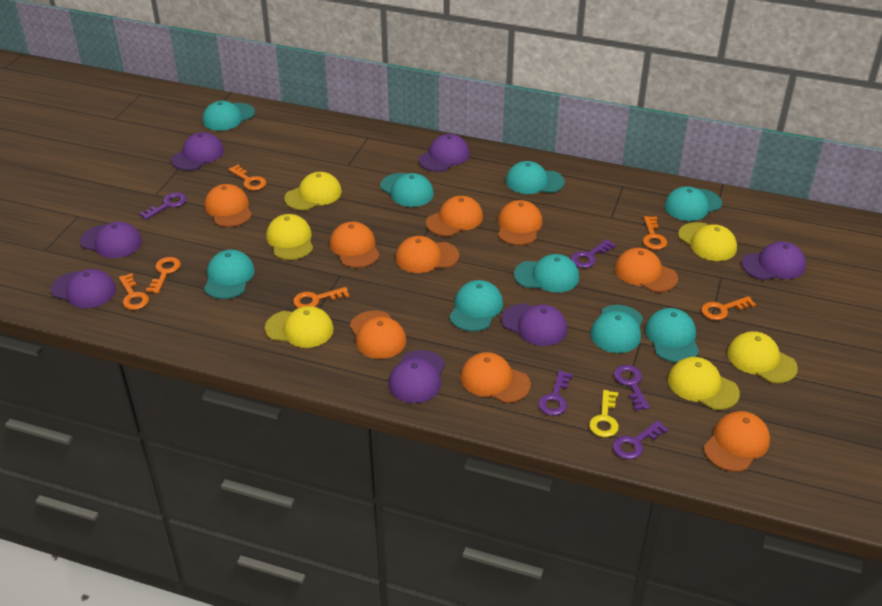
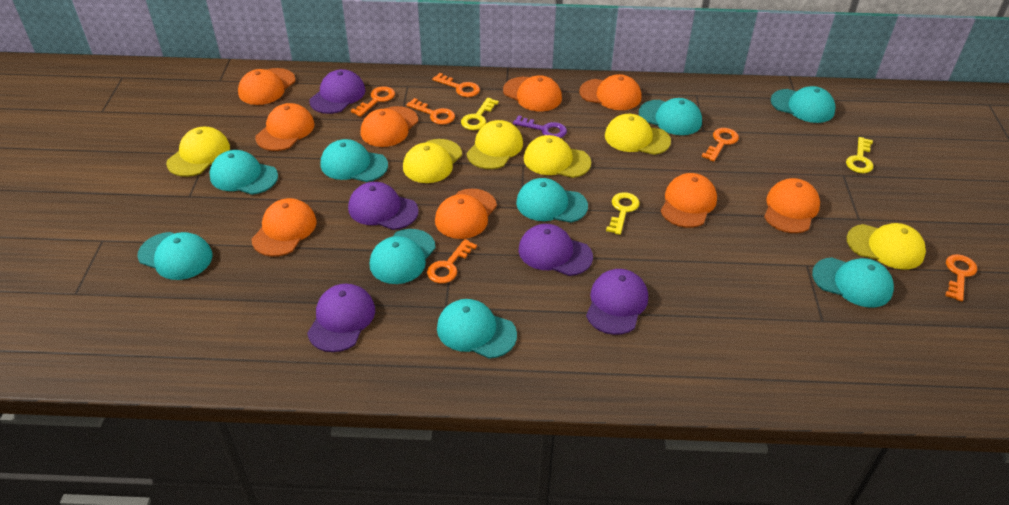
purple cap: [51,269,116,308] [80,222,142,258] [171,132,224,171] [388,350,445,403] [418,134,470,172] [501,303,567,346] [742,241,806,280] = 7 -> [307,284,375,352] [309,69,365,114] [348,182,419,230] [519,224,593,276] [586,269,648,335] = 5
purple key: [139,192,187,220] [538,370,573,416] [571,239,616,268] [613,420,669,459] [614,365,650,410] = 5 -> [513,115,567,138] = 1
yellow key: [589,390,619,437] = 1 -> [461,98,499,130] [606,192,640,235] [846,137,873,173] = 3

